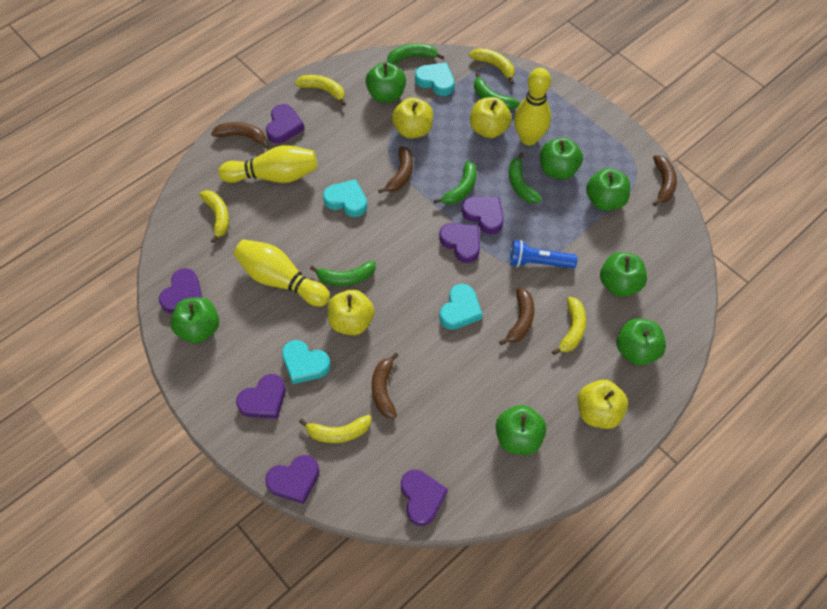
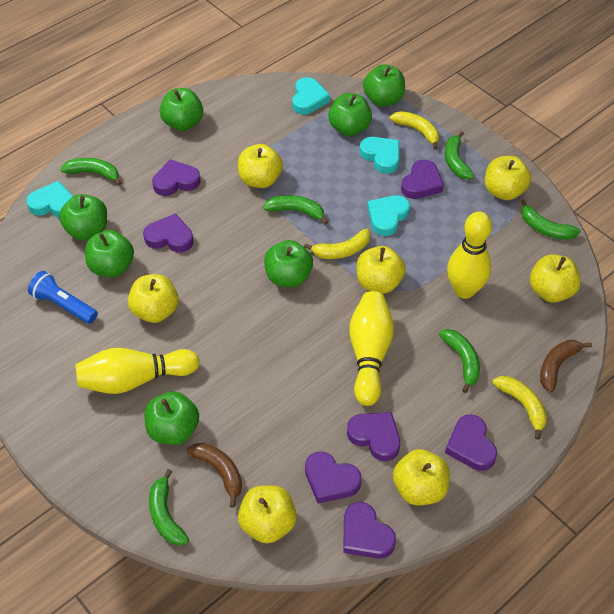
brown banana: [211,122,268,148] [372,353,399,418] [378,146,413,194] [499,288,534,345] [653,155,677,206] = 5 -> [187,443,242,508] [540,340,592,392] = 2
green banana: [310,261,376,286] [387,44,444,64] [434,161,477,205] [474,72,520,110] [509,152,542,203] = 5 -> [61,158,121,185] [149,469,189,546] [263,195,328,225] [439,329,480,393] [445,131,474,179] [521,199,581,240] = 6
yellow apple: [328,289,375,335] [392,97,433,139] [470,97,512,138] [578,380,628,429] = 4 -> [128,274,179,323] [238,144,283,188] [238,485,297,543] [357,246,406,294] [393,449,450,505] [485,156,531,200] [530,254,581,303] = 7
yellow banana: [199,190,229,243] [295,75,346,106] [299,415,371,443] [469,48,515,84] [552,297,586,355] = 5 -> [304,229,371,259] [390,111,439,150] [492,376,547,440] = 3

